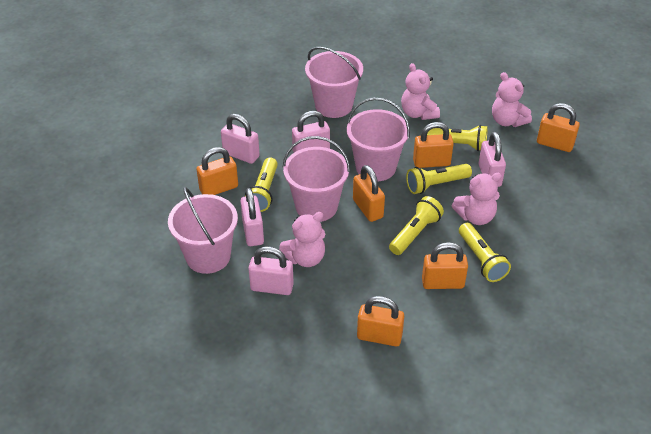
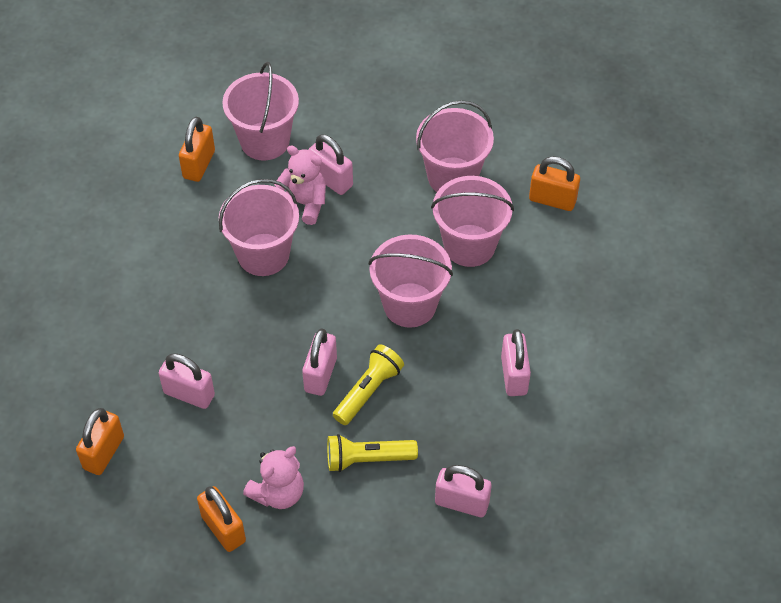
orange padlock: [196,147,238,195] [353,165,385,222] [357,296,404,346] [413,122,454,168] [422,242,468,289] [537,103,580,152] = 6 -> [76,408,124,475] [179,117,215,182] [197,486,246,552] [529,156,580,211] = 4
pink bucket: [168,187,238,274] [283,136,350,222] [305,47,363,118] [347,97,410,181] = 4 -> [219,179,299,276] [222,62,299,160] [368,235,453,328] [416,100,494,192] [431,176,514,267] = 5
pink teddy bear: [279,212,325,267] [401,63,440,120] [452,173,502,225] [492,72,532,127] = 4 -> [243,446,304,509] [274,145,326,225] = 2
yellow flashlight: [245,157,278,212] [389,196,444,255] [406,164,472,194] [427,125,488,151] [459,223,511,282] = 5 -> [327,434,418,472] [333,344,404,425] = 2

